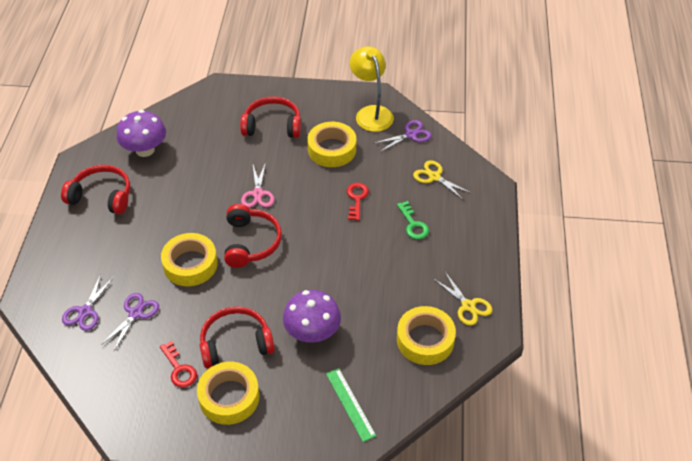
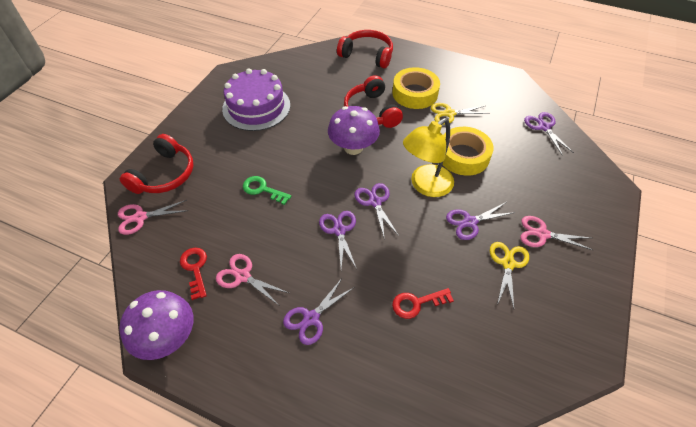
green ruler: [326,368,376,442] = 1 -> none = 0
pink scissors: [241,162,274,208] = 1 -> [118,200,188,235] [216,254,289,305] [520,216,594,251] = 3
purple cake: none = 0 -> [222,68,290,131] = 1
purple scissors: [62,274,114,331] [101,293,159,351] [375,120,432,152] = 3 -> [283,278,353,345] [319,211,357,269] [355,183,399,237] [446,202,515,240] [524,112,574,156] = 5
red headphones: [61,165,130,214] [200,306,275,368] [224,204,282,268] [240,97,301,138] = 4 -> [120,134,193,194] [337,30,393,69] [344,75,403,128] = 3
yellow tape: [161,233,218,286] [197,362,260,425] [307,122,356,167] [397,306,456,365] = 4 -> [392,67,440,109] [442,127,494,176] = 2

